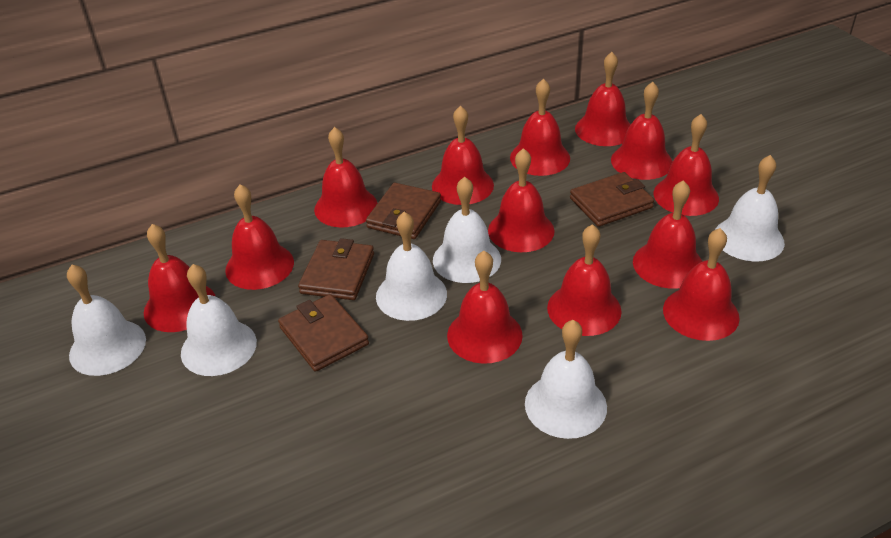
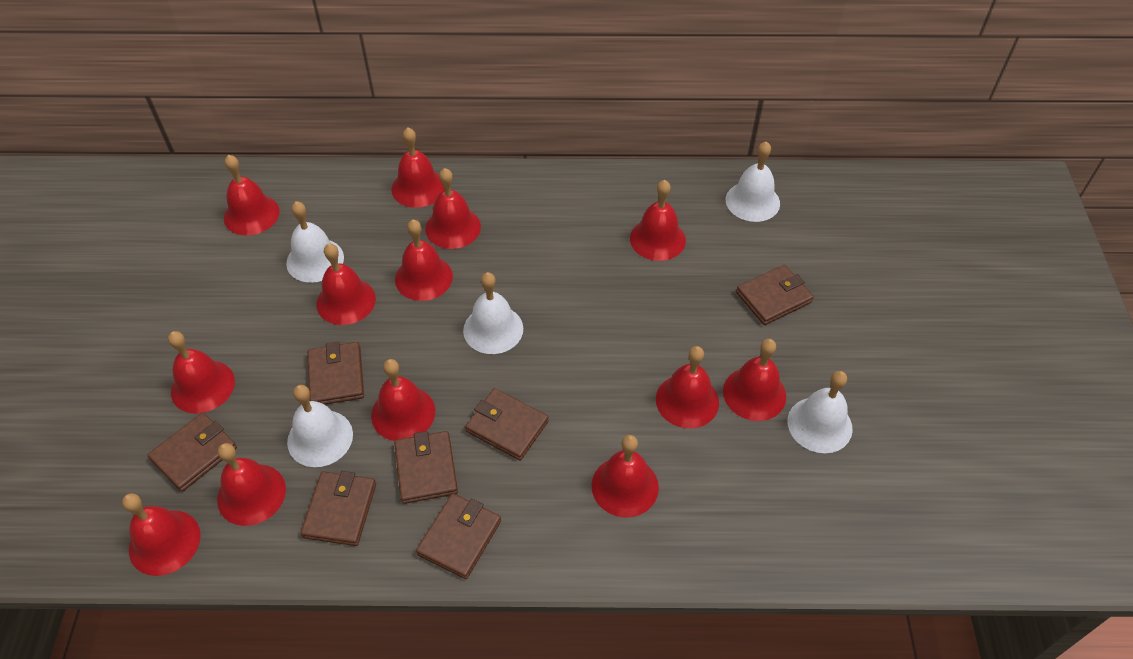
brown wallet: [278,294,369,372] [298,238,374,300] [366,183,441,239] [570,172,654,227] = 4 -> [148,413,237,492] [301,471,376,546] [307,342,364,405] [394,431,458,504] [416,493,501,579] [465,388,549,461] [736,265,814,325] = 7
white bell: [67,265,146,376] [181,264,257,376] [376,212,447,321] [433,177,501,283] [525,320,607,439] [715,155,785,262] = 6 -> [286,201,344,283] [287,385,353,467] [463,272,523,354] [726,141,780,222] [787,371,853,453] = 5

